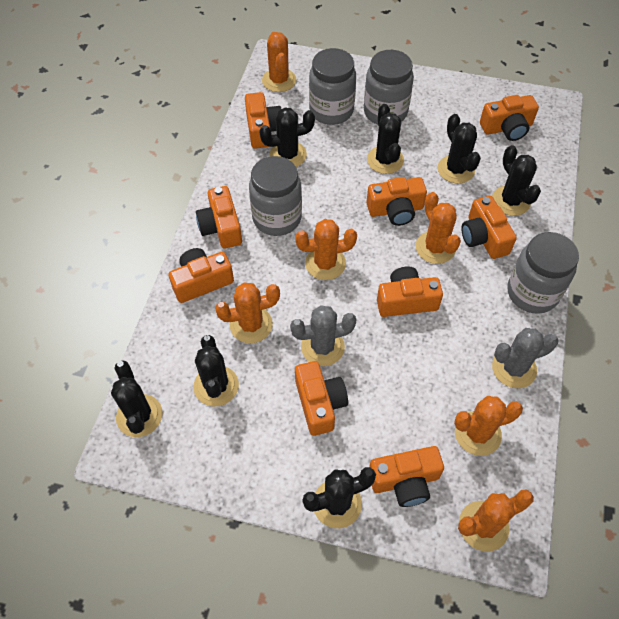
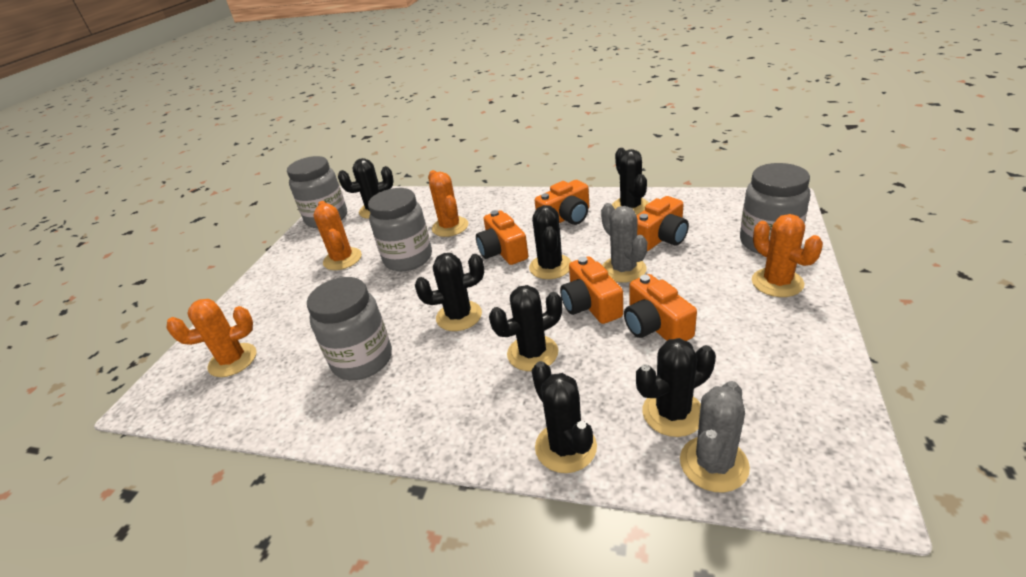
orange cactus: [215,282,280,343] [262,32,296,92] [295,219,357,280] [416,192,461,264] [454,396,523,456] [458,490,534,552] = 6 -> [166,299,257,377] [314,201,362,270] [428,170,468,237] [752,214,823,297] = 4
orange camera: [169,248,234,303] [196,186,242,249] [245,92,281,149] [295,361,348,436] [366,177,427,226] [369,446,444,507] [377,266,443,317] [461,196,517,259] [480,95,539,141] = 9 -> [476,210,528,265] [535,180,589,225] [560,256,623,324] [624,274,697,341] [637,196,689,251] = 5

